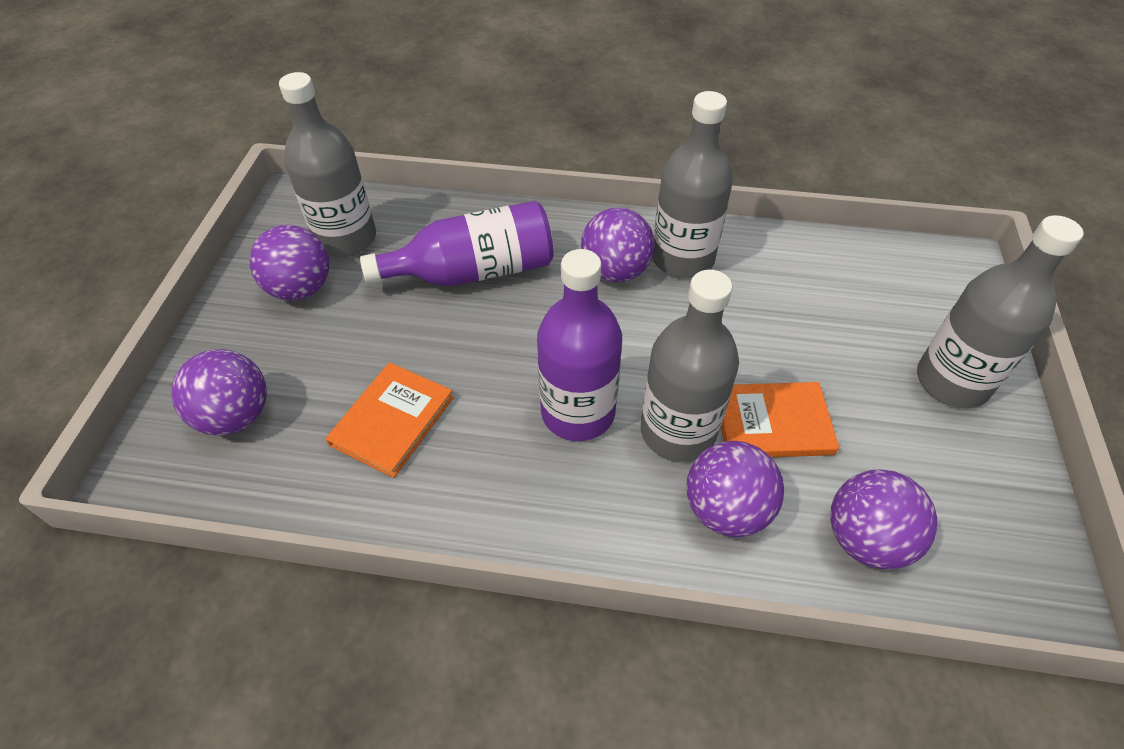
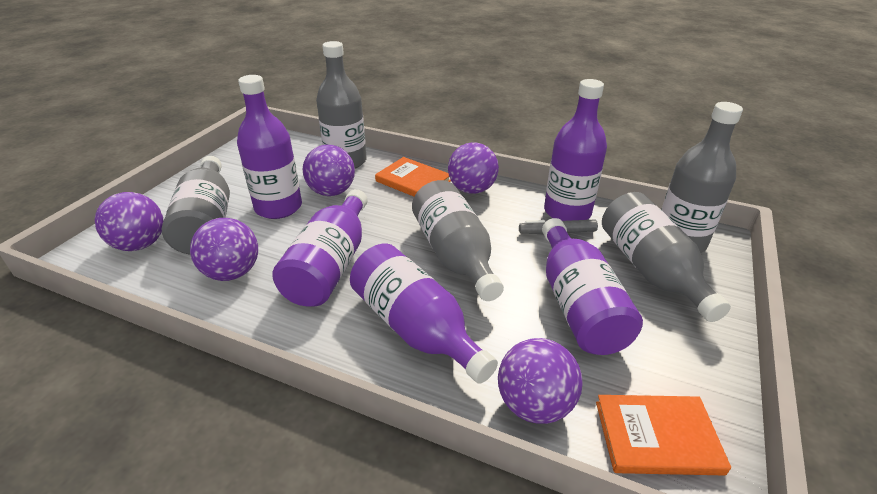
grey bottle: [279,72,376,257] [641,270,739,462] [652,91,733,278] [917,215,1083,408] = 4 -> [162,156,230,255] [316,41,367,168] [412,180,504,301] [602,192,731,322] [661,102,743,253] = 5
grey marker: none = 0 -> [519,220,598,234] = 1
purple bottle: [360,201,553,286] [537,249,622,441] = 2 -> [237,75,302,219] [272,189,368,307] [350,243,498,384] [542,218,643,355] [544,79,607,221] = 5

